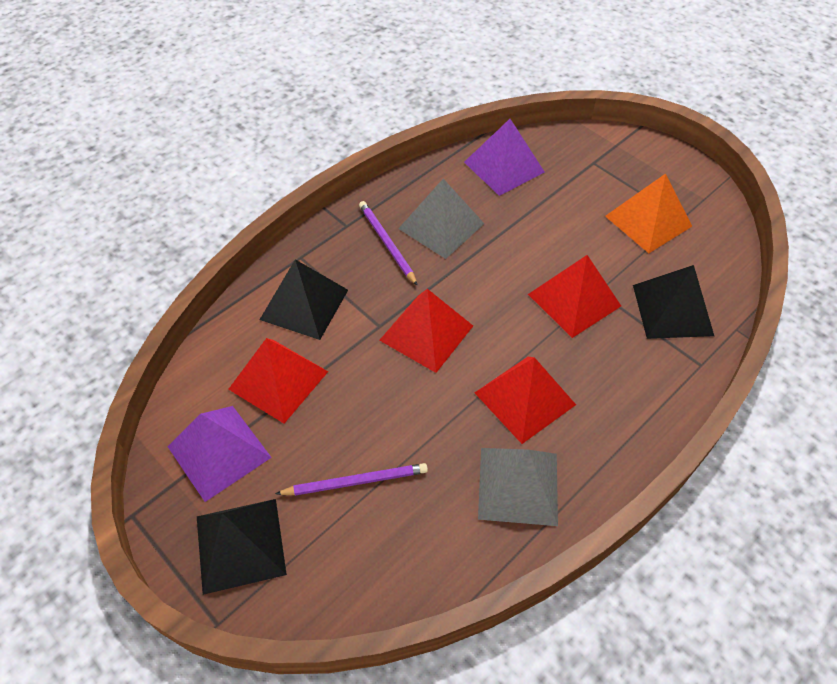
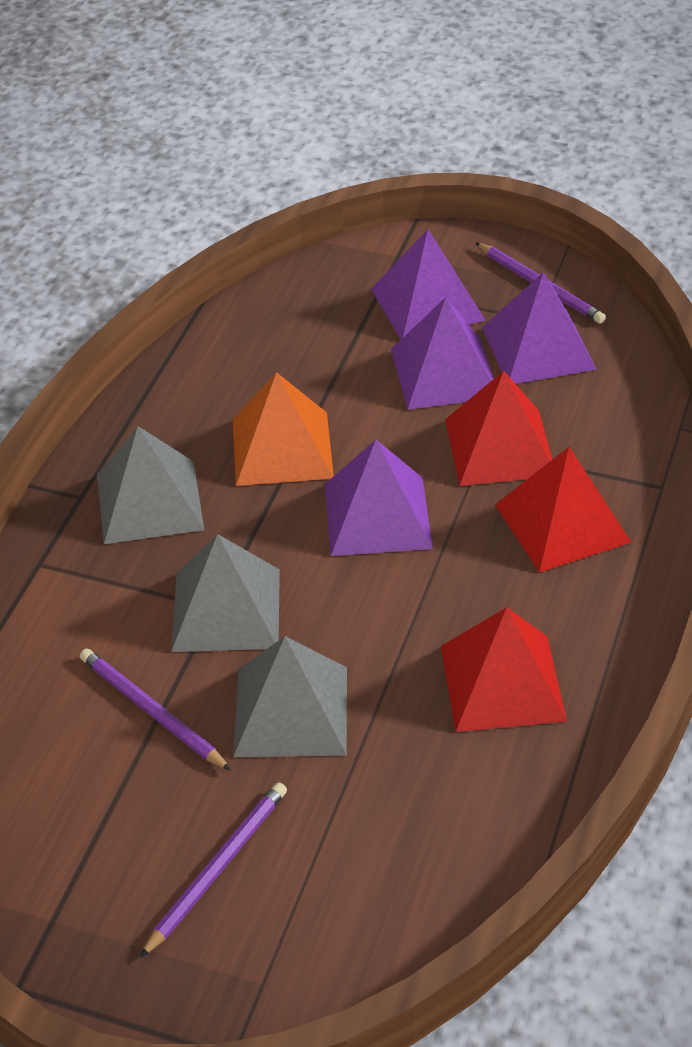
black pyramid: [197,499,287,595] [260,259,348,340] [633,265,714,339] = 3 -> none = 0
grey pyramid: [398,179,484,259] [478,448,558,526] = 2 -> [97,426,204,544] [171,534,280,652] [233,636,347,757] = 3
purple pencil: [275,463,428,496] [359,201,418,286] = 2 -> [80,649,231,771] [140,782,287,958] [476,243,606,324] = 3
purple pyramid: [168,406,272,502] [464,119,544,196] = 2 -> [325,440,433,556] [371,229,486,339] [391,297,494,410] [482,272,597,384] = 4
red pyramid: [228,338,328,424] [379,289,473,373] [474,357,576,444] [528,255,621,338] = 4 -> [441,607,567,732] [445,371,552,486] [495,447,632,573] = 3

